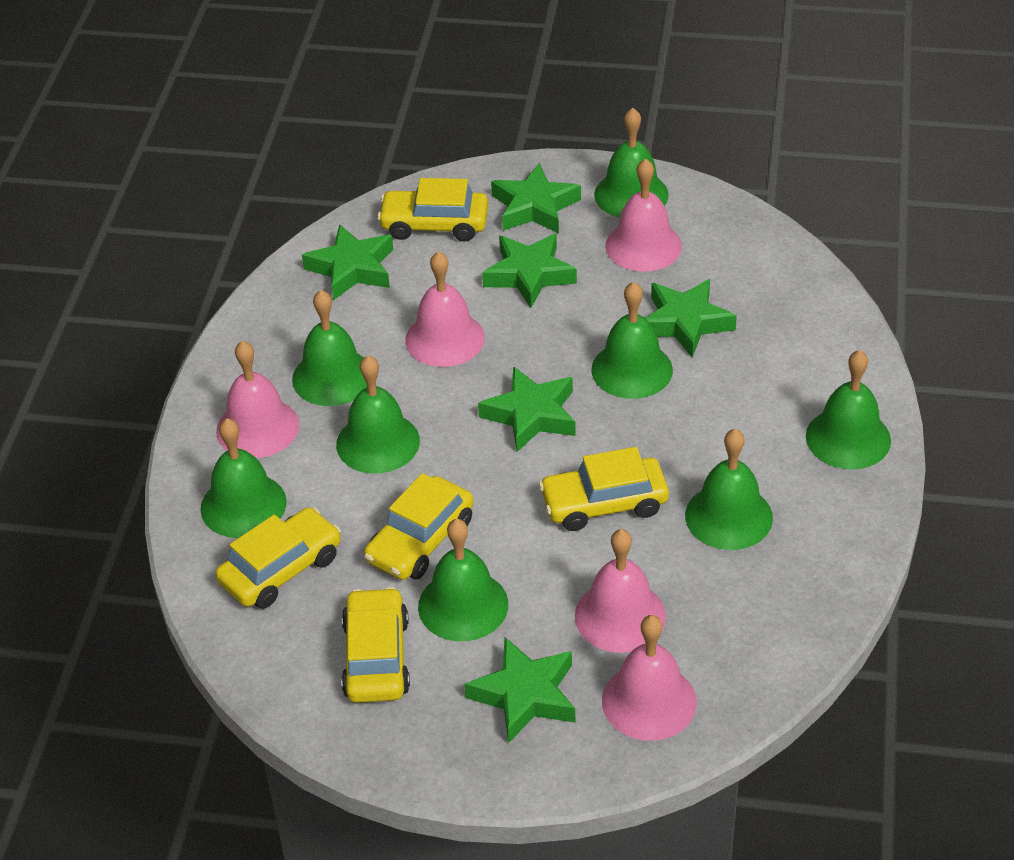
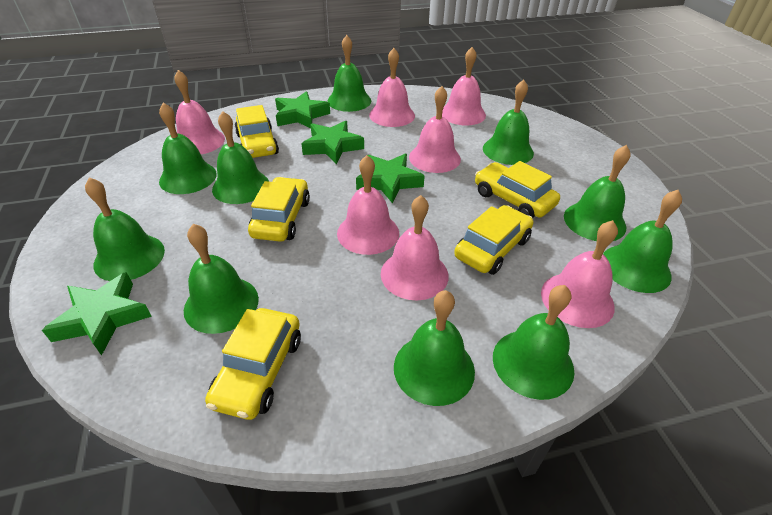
green bell: [201,418,287,538] [292,290,367,406] [336,355,420,474] [418,519,508,641] [591,282,673,399] [594,108,669,218] [685,429,773,550] [806,350,891,469] = 8 -> [85,177,165,281] [159,103,217,194] [184,224,259,334] [212,111,269,204] [327,35,371,112] [394,290,475,406] [483,80,534,165] [493,285,574,400] [564,145,630,241] [603,190,682,293] = 10
green star: [302,224,393,300] [465,637,575,743] [478,366,576,452] [482,233,577,308] [491,163,581,233] [645,279,737,358] = 6 -> [42,272,152,356] [275,91,330,128] [302,121,364,164] [356,154,425,203] = 4
pink bell: [216,341,299,458] [405,251,485,367] [575,529,666,653] [602,615,697,741] [605,158,682,272] = 5 -> [174,70,225,154] [337,155,399,255] [369,48,415,127] [381,195,449,300] [409,86,461,173] [442,47,486,125] [541,220,618,328] = 7

